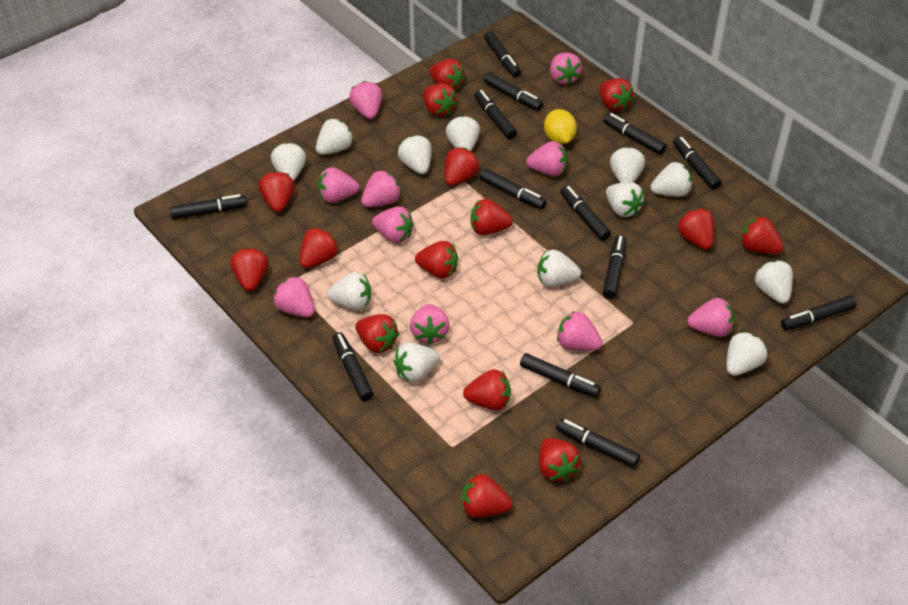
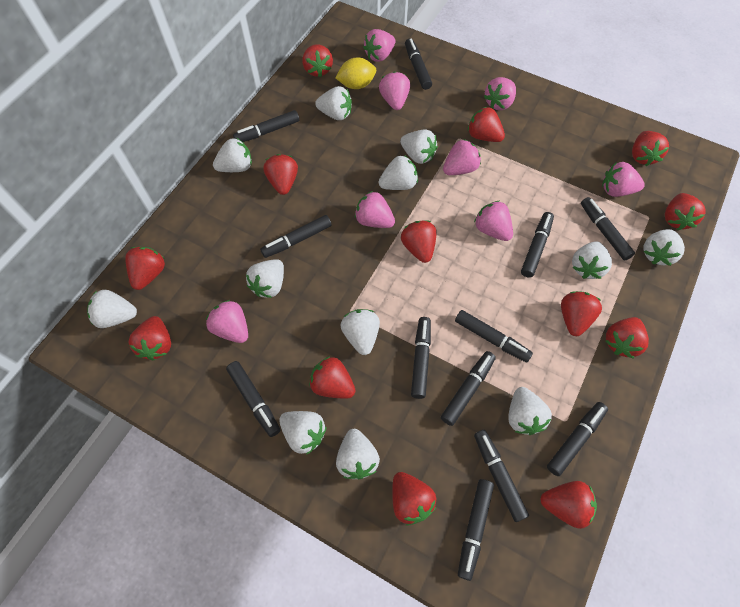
black marker: [170,194,247,219] [332,332,373,401] [474,90,517,139] [479,169,547,209] [484,31,521,78] [484,72,543,111] [520,353,601,397] [556,418,640,468] [560,185,611,241] [603,113,667,155] [603,235,626,299] [673,136,721,190] [781,295,857,330] = 13 -> [226,361,280,437] [233,110,299,142] [260,215,332,258] [405,38,432,90] [411,317,431,399] [441,351,496,426] [455,310,533,362] [458,479,494,581] [474,430,529,522] [521,212,554,278] [547,402,608,476] [581,197,635,261] = 12
pink strawberry: [273,276,315,317] [318,167,359,203] [349,81,382,119] [361,170,401,207] [372,206,414,243] [410,304,450,345] [526,141,567,176] [550,53,582,85] [557,311,603,351] [687,298,734,337] = 10 -> [206,300,248,343] [355,191,395,228] [363,29,396,62] [379,71,410,110] [443,139,481,175] [474,201,513,241] [484,77,516,110] [602,162,645,197] = 8
red strawberry: [230,247,268,291] [258,171,294,212] [300,227,339,268] [355,314,399,353] [415,241,458,278] [423,83,457,116] [429,59,465,90] [445,148,479,186] [462,474,512,518] [463,369,511,411] [470,199,513,235] [539,438,581,482] [599,78,633,111] [677,208,714,249] [740,216,783,254] = 15 -> [125,247,165,290] [128,316,171,360] [263,154,298,195] [302,44,333,77] [309,356,356,399] [392,472,436,526] [401,221,437,263] [468,106,505,142] [540,481,597,529] [561,291,602,336] [606,317,649,359] [632,131,669,166] [665,193,706,230] = 13

